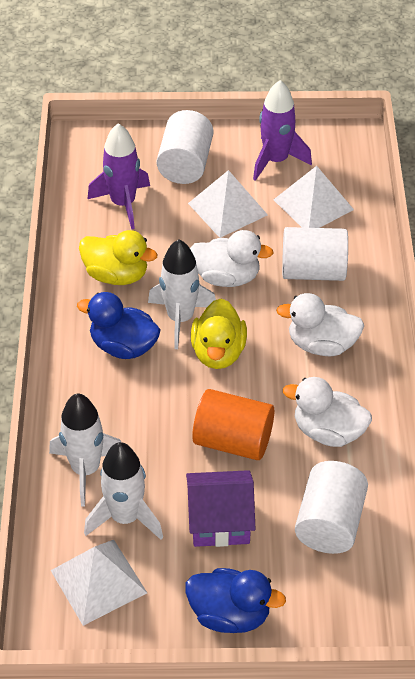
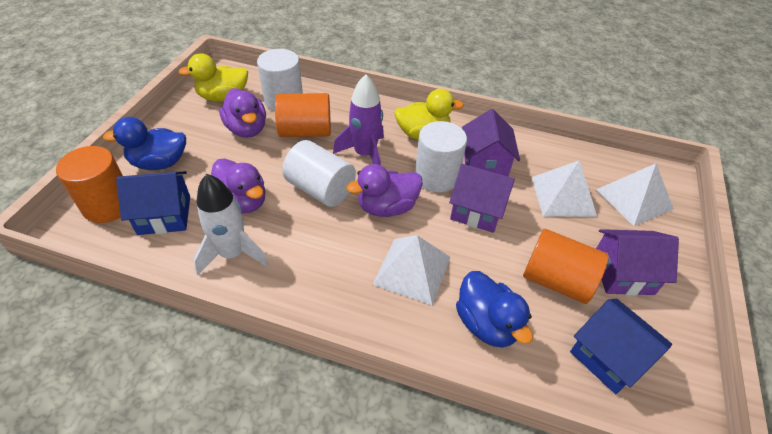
blue house: none = 0 -> [116,171,190,235] [570,299,672,394] = 2
orange cylinder: [192,389,275,460] = 1 -> [56,146,123,223] [275,93,331,137] [523,229,609,304] = 3
purple duck: none = 0 -> [211,158,266,213] [219,88,266,138] [347,164,423,217] = 3
purple house: [186,470,256,547] = 1 -> [449,164,515,233] [462,109,520,176] [596,229,679,296] = 3
purple rocket: [88,123,150,230] [253,80,312,181] = 2 -> [333,74,384,165] = 1
white duck: [190,230,273,287] [276,293,364,356] [283,377,372,447] = 3 -> none = 0
white rocket: [49,393,121,506] [84,442,163,540] [148,239,216,349] = 3 -> [193,174,268,275] = 1

